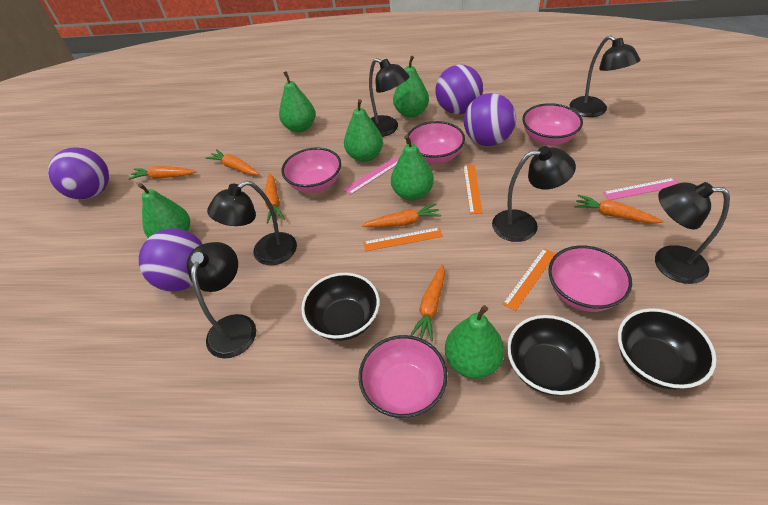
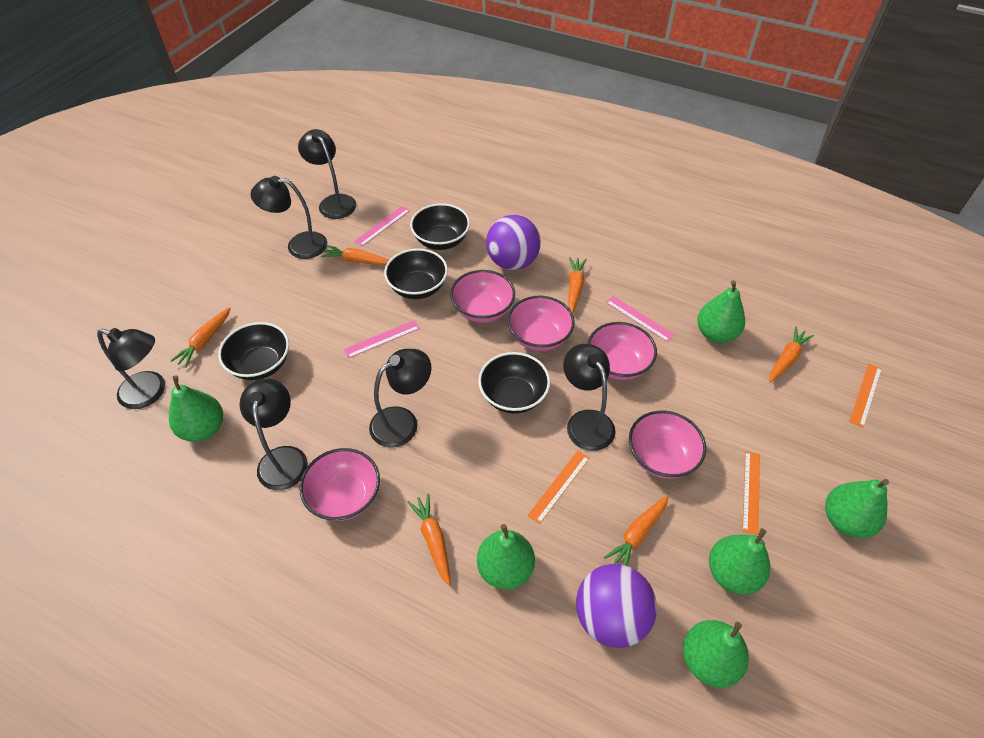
black bowl: [301,273,380,341] [507,315,600,396] [618,308,716,389] = 3 -> [218,322,289,380] [384,248,448,299] [410,203,470,250] [478,352,550,414] = 4
pink ruler: [343,157,398,195] [603,178,678,200] = 2 -> [344,320,420,358] [354,206,410,246] [606,296,675,342] = 3
purple ball: [48,147,109,200] [139,228,202,291] [435,64,483,114] [464,93,516,146] = 4 -> [486,215,541,270] [576,564,657,648] = 2

